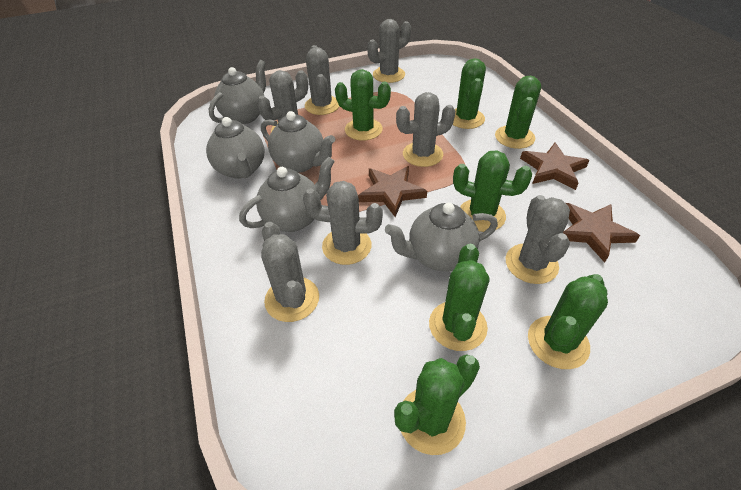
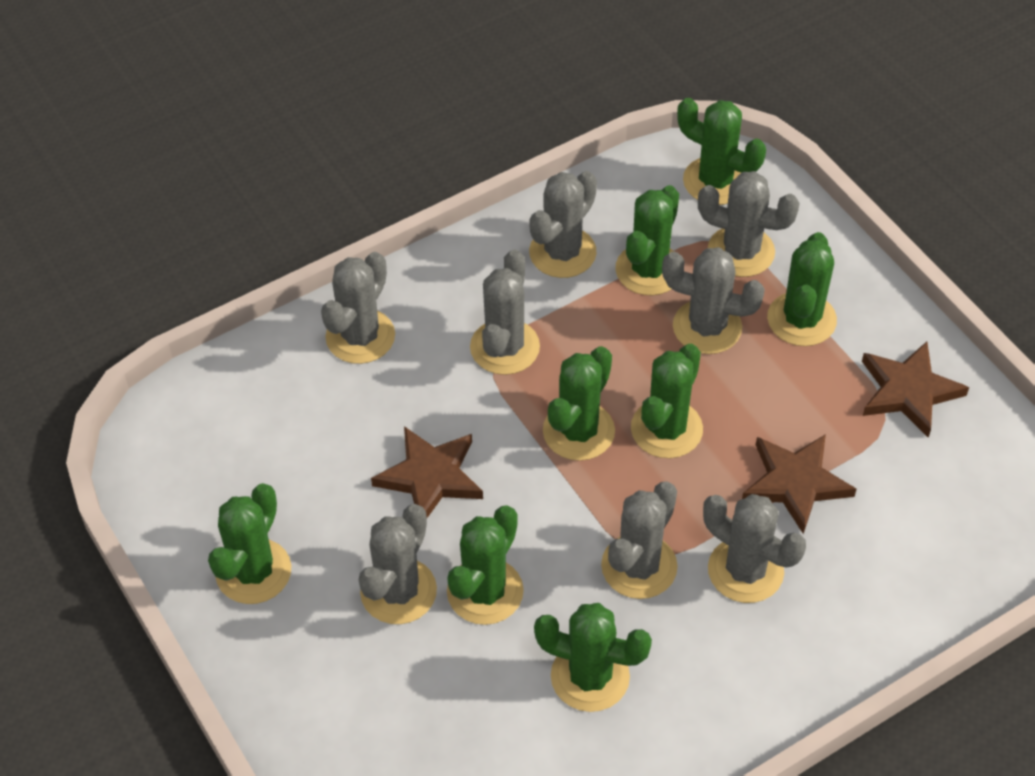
green cactus: [335,69,391,141] [394,354,480,455] [429,244,489,351] [453,58,486,129] [453,150,532,232] [495,75,541,149] [528,274,608,369] = 7 -> [208,483,291,604] [447,505,524,625] [534,603,652,712] [543,346,615,461] [616,185,679,295] [631,344,703,458] [677,98,766,205] [767,232,837,346] = 8
grey cactus: [257,70,308,132] [261,222,319,322] [303,181,383,265] [305,45,339,115] [367,19,411,83] [396,92,455,167] [506,195,570,284] = 7 -> [321,252,395,364] [359,504,437,624] [470,249,540,375] [529,171,597,278] [601,481,678,599] [662,247,765,354] [698,171,800,277] [703,494,806,603] = 8
grey teapot: [206,117,265,179] [209,60,266,124] [239,156,335,232] [261,111,335,173] [385,203,498,272] = 5 -> none = 0

